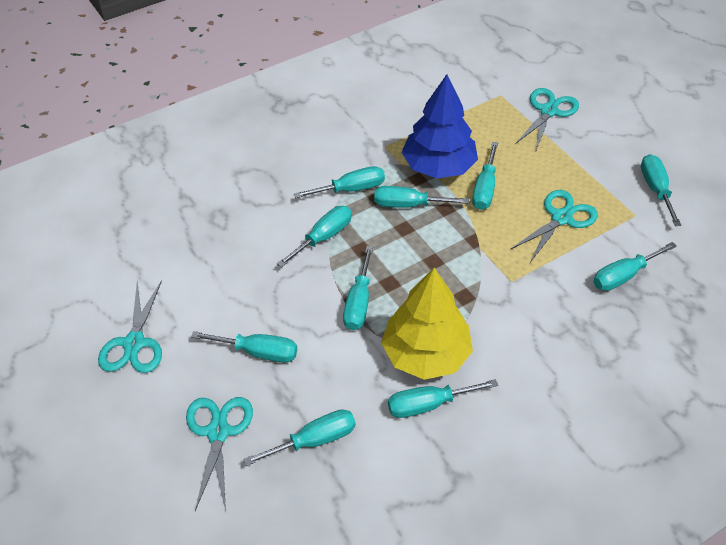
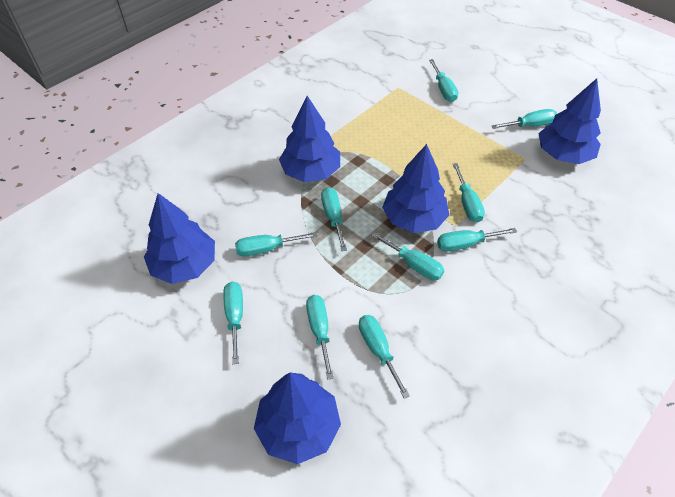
blue tree: [402,74,478,179] = 1 -> [144,193,215,284] [254,373,341,464] [279,96,340,182] [382,144,449,233] [539,78,601,164] = 5
turquoise scissors: [98,280,162,373] [186,397,253,511] [510,190,598,262] [515,88,579,150] = 4 -> none = 0
yellow tree: [381,268,473,380] = 1 -> none = 0

